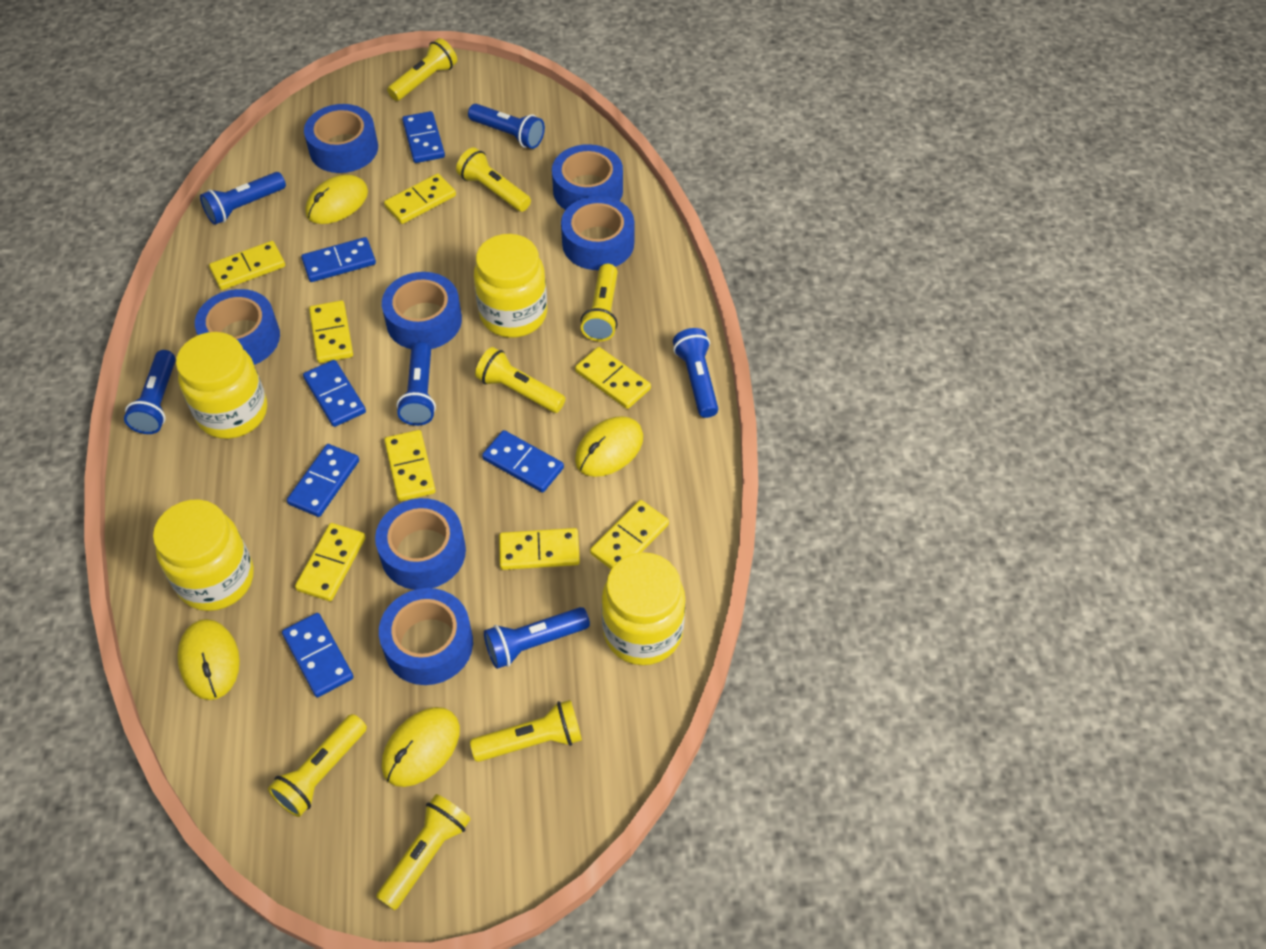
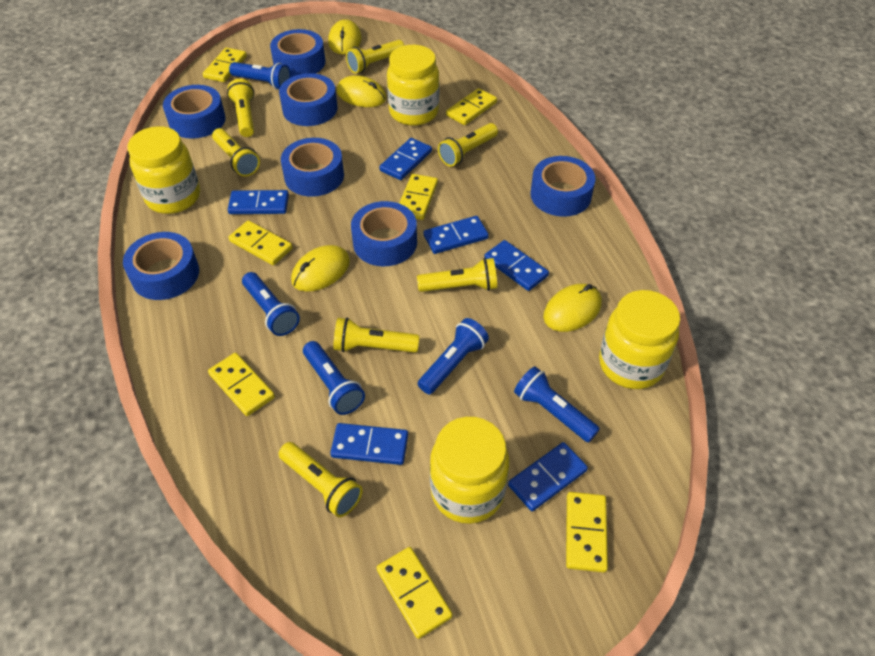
blue flashlight: [124,350,176,434] [200,172,286,225] [397,342,436,426] [468,104,545,149] [484,607,590,669] [673,328,718,418] = 6 -> [229,62,291,90] [242,272,300,336] [303,341,365,415] [418,318,489,394] [514,366,600,442] = 5
yellow domino: [209,241,285,290] [295,523,366,601] [309,300,353,363] [384,173,456,224] [384,430,436,501] [499,528,580,570] [575,347,651,409] [590,500,669,569] = 8 -> [203,47,247,82] [208,353,275,416] [229,220,293,265] [377,547,453,639] [399,174,438,220] [446,88,497,125] [566,492,608,572] = 7

